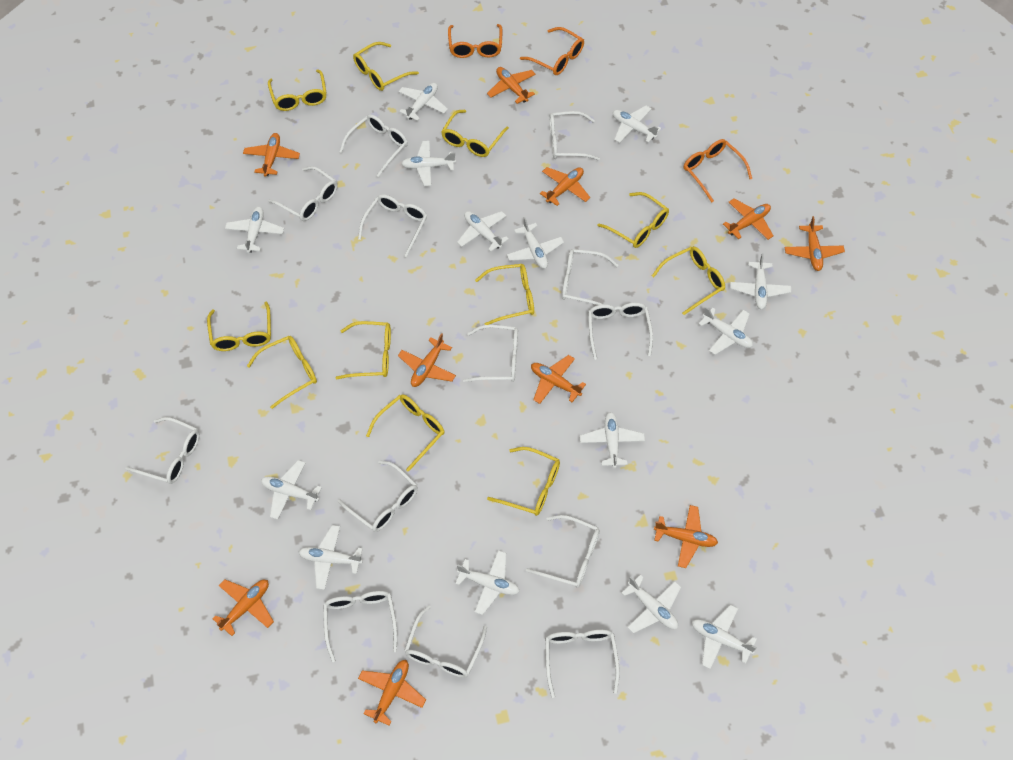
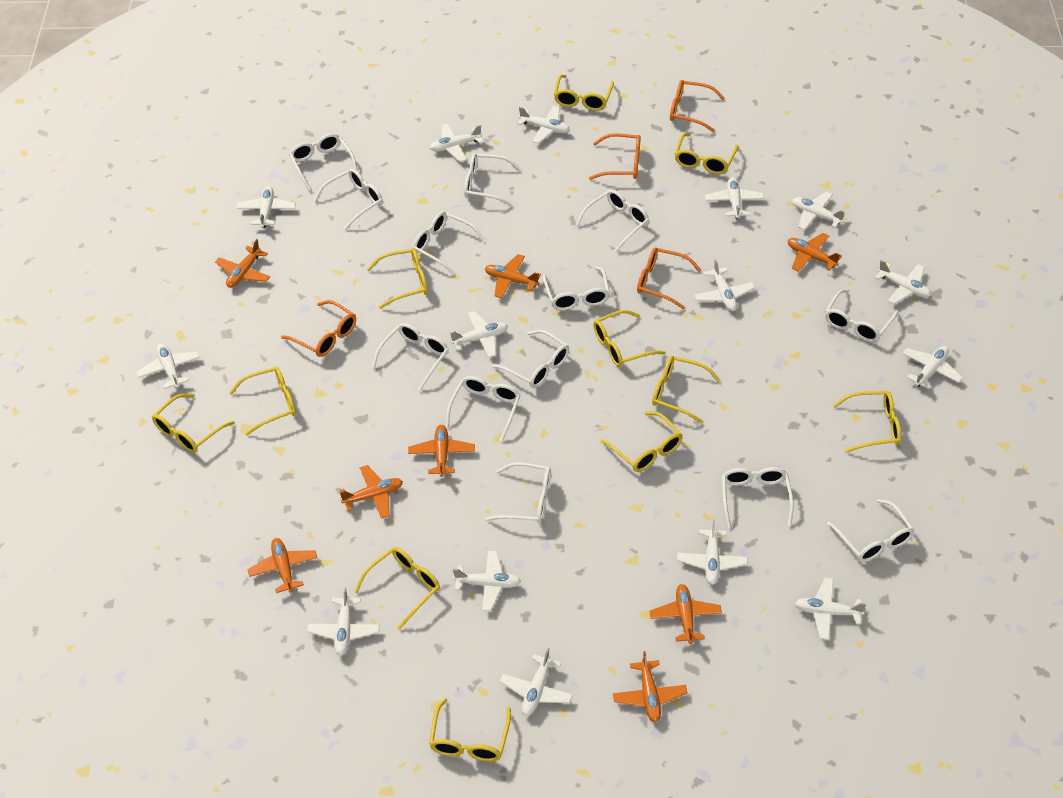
orange glasses: [448,24,503,58] [520,27,584,75] [684,139,752,202] = 3 -> [281,300,356,357] [589,133,641,180] [637,247,702,310] [670,80,725,132] = 4
orange plane: [212,579,274,636] [243,133,300,176] [358,660,426,726] [398,333,456,387] [487,67,536,104] [531,355,586,404] [540,167,590,206] [654,505,718,568] [723,198,773,240] [785,216,845,271] = 10 -> [215,239,270,288] [247,538,318,593] [340,465,403,519] [408,425,475,477] [485,254,541,298] [613,651,687,722] [649,584,722,644] [788,233,842,272] = 8
white plane: [225,207,284,253] [261,460,322,520] [299,525,363,590] [398,83,448,121] [401,141,456,186] [455,550,520,615] [457,211,509,252] [507,217,564,269] [580,412,645,468] [613,106,661,143] [622,575,681,633] [692,605,757,669] [699,307,753,355] [730,253,791,309] = 14 -> [137,343,200,389] [237,186,296,228] [307,588,380,656] [430,124,483,162] [449,311,508,358] [453,551,521,611] [500,648,573,716] [517,106,570,144] [677,520,748,585] [694,259,755,311] [705,177,764,219] [792,192,846,230] [795,578,866,640] [875,260,931,304] [902,346,963,389] = 15

